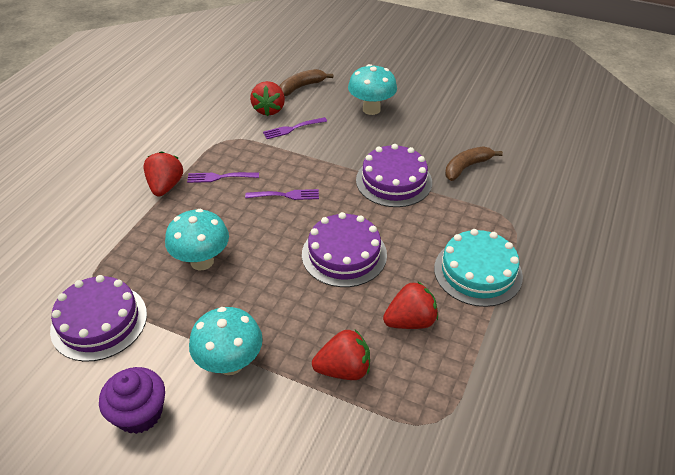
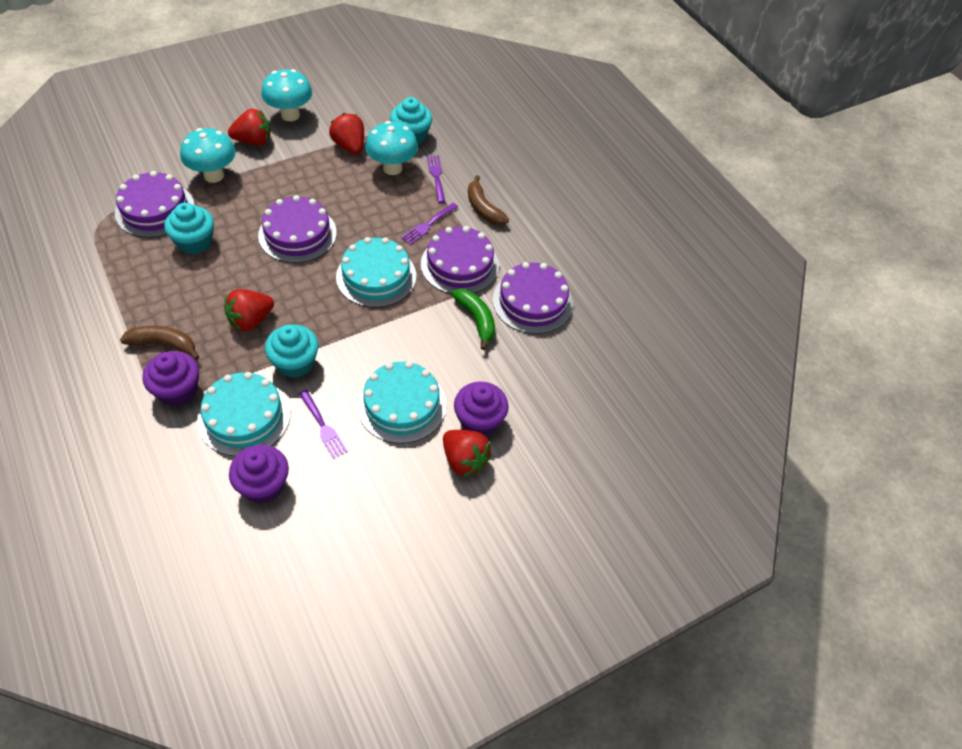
green banana: none = 0 -> [451,289,495,350] = 1
purple cake: [50,275,147,362] [302,212,387,287] [356,144,432,207] = 3 -> [115,171,195,238] [258,195,337,263] [421,226,499,294] [493,262,573,334] = 4
purple cupcake: [99,367,165,434] = 1 -> [142,351,199,406] [229,445,289,503] [454,381,509,436] = 3
turquoise cake: [434,229,523,307] = 1 -> [197,372,290,456] [336,237,416,308] [357,361,446,444] = 3
turquoise cupcake: none = 0 -> [164,203,214,254] [265,324,319,378] [390,97,432,144] = 3

